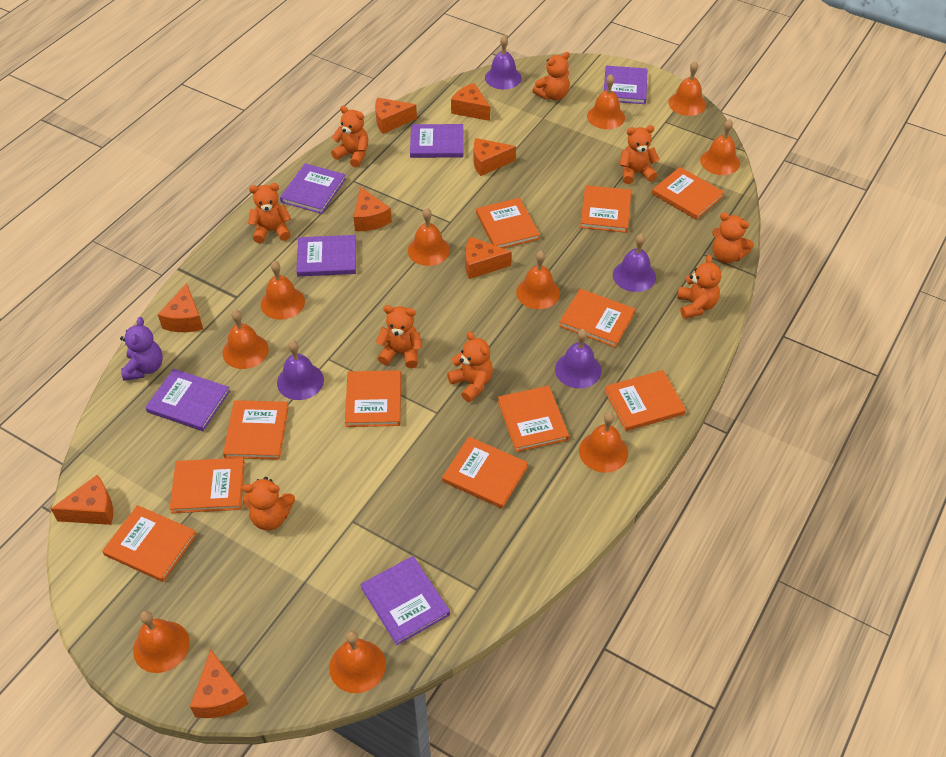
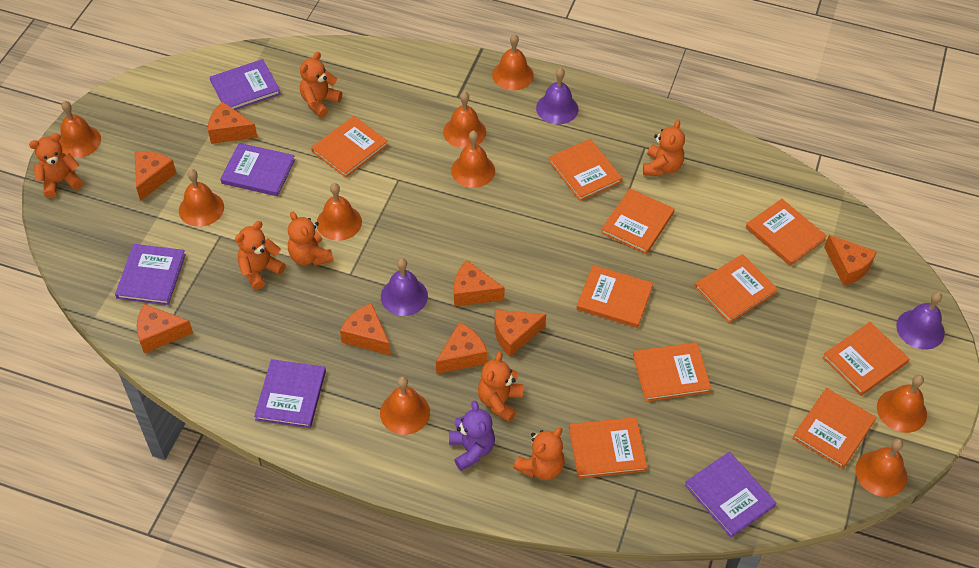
orange bell: [133,611,190,673] [223,310,269,369] [261,261,305,320] [329,631,386,693] [407,208,450,266] [516,251,560,309] [579,412,628,473] [587,74,625,129] [668,61,706,116] [700,119,740,175] = 10 -> [59,101,101,158] [179,169,224,227] [317,183,362,241] [380,376,430,435] [443,91,486,148] [451,130,495,188] [492,34,534,90] [855,439,907,497] [877,375,927,433] = 9
orange book: [102,505,197,582] [170,458,245,513] [223,400,289,460] [345,370,401,427] [442,437,528,509] [476,198,540,248] [498,386,569,452] [559,289,635,347] [580,185,631,233] [604,370,686,431] [652,167,724,220] = 11 -> [311,116,388,178] [549,139,622,201] [569,417,647,479] [577,265,653,328] [601,188,675,254] [633,342,711,402] [695,254,778,323] [746,199,827,266] [792,388,876,469] [822,322,910,396] = 10
orange teddy bear: [242,477,295,531] [248,183,291,243] [331,106,368,167] [376,305,422,368] [447,331,493,402] [532,52,570,101] [619,125,659,184] [677,255,721,319] [712,212,754,263] = 9 -> [29,133,83,198] [235,221,286,290] [288,211,333,266] [300,52,342,118] [478,352,523,422] [513,428,564,480] [643,120,685,176] = 7
purple bell: [277,340,324,400] [485,35,522,89] [555,329,601,389] [613,234,656,292] = 4 -> [381,258,428,316] [536,68,578,124] [896,292,945,349] = 3
purple book: [145,369,230,431] [280,163,346,214] [296,235,356,276] [360,556,450,645] [410,124,463,158] [604,66,647,104] = 6 -> [115,244,186,305] [210,59,281,110] [220,143,295,196] [254,359,326,428] [685,452,776,538] = 5

